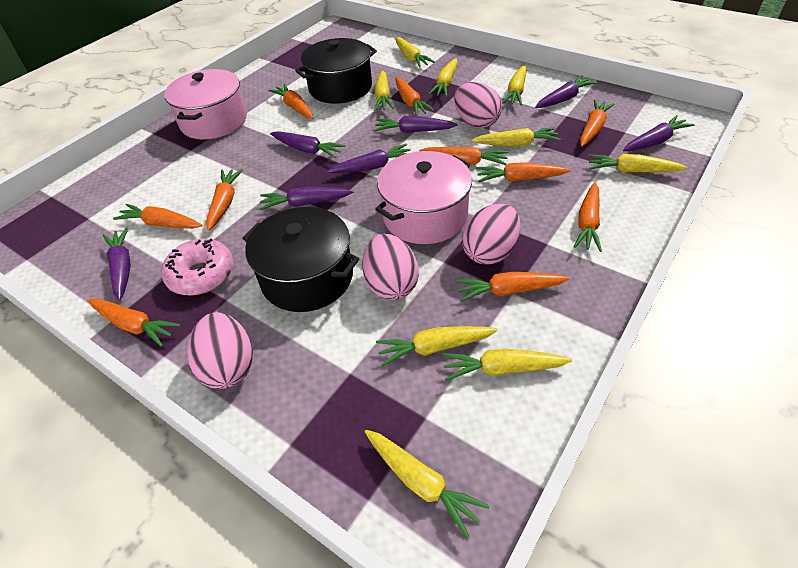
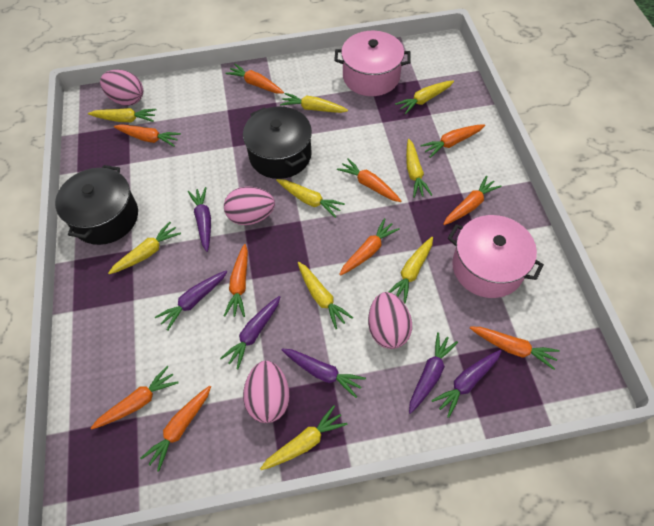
pink donut: [161,238,233,296] = 1 -> none = 0
purple carrot: [103,228,131,301] [259,187,353,210] [270,131,345,158] [327,144,411,173] [374,116,458,133] [535,75,597,108] [623,115,695,151] = 7 -> [155,270,227,331] [188,187,211,252] [220,296,280,369] [282,348,366,398] [409,332,458,414] [431,350,501,418] = 6

